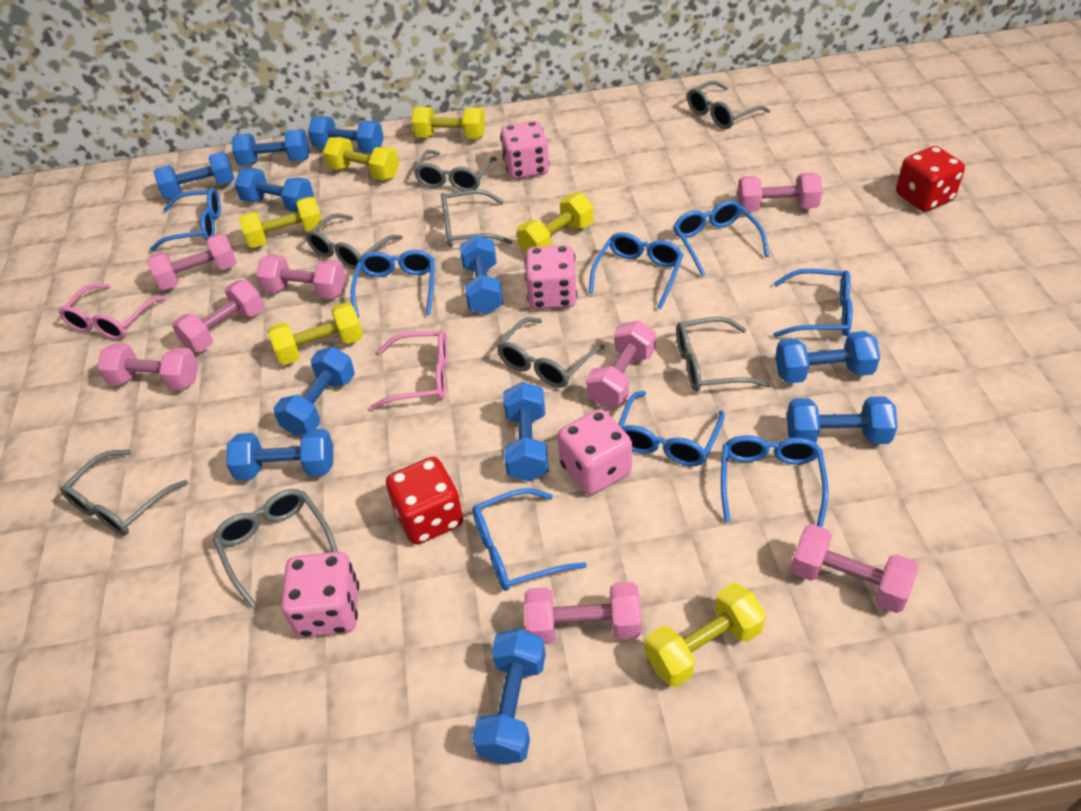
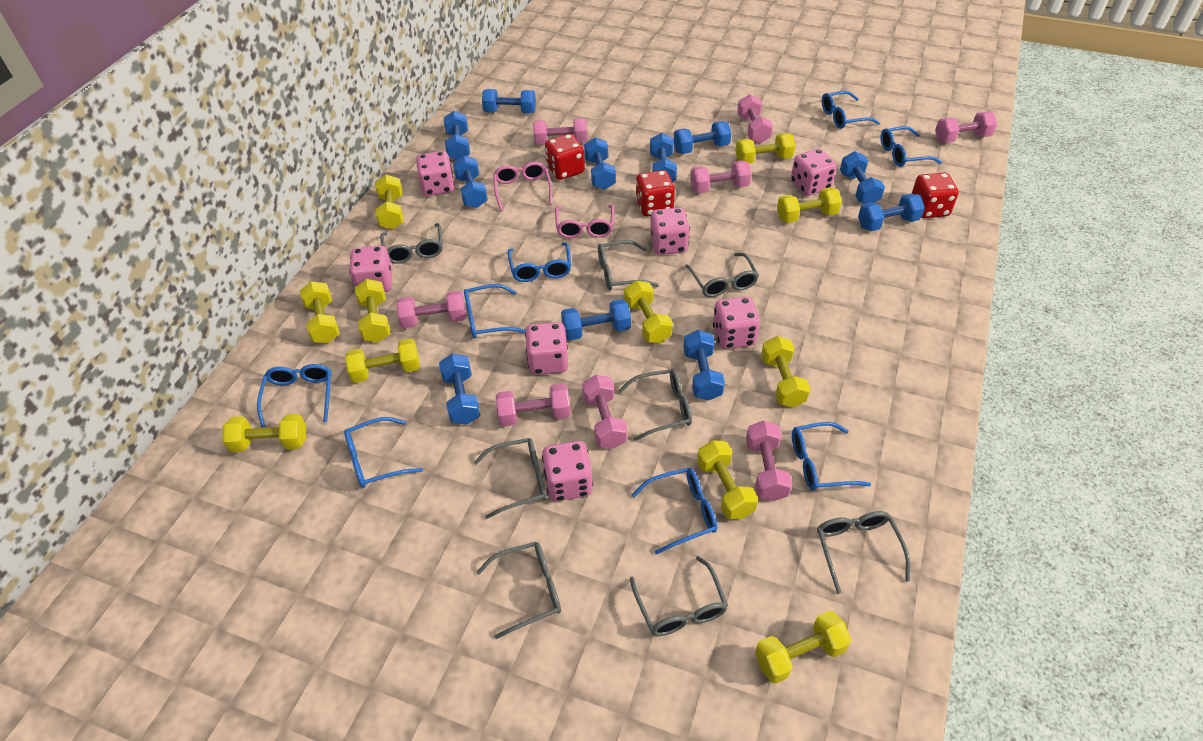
pink dice: [281,552,359,637] [500,121,549,179] [525,245,577,310] [558,409,632,495] = 4 -> [349,246,393,292] [416,151,455,196] [525,322,568,375] [542,441,593,502] [650,208,690,255] [713,297,760,349] [791,149,837,196] = 7
red dice: [386,457,463,545] [896,146,965,212] = 2 -> [545,134,585,180] [635,170,675,216] [911,172,959,218] = 3
yellow dumbbell: [239,197,323,248] [268,302,363,365] [323,137,399,180] [412,107,485,139] [517,193,594,253] [645,583,766,687] = 6 -> [222,414,306,452] [300,281,340,344] [345,339,420,383] [355,279,391,342] [375,175,404,229] [624,281,673,343] [697,440,758,519] [735,133,795,164] [755,611,852,684] [761,336,810,407] [777,187,842,223] = 11

